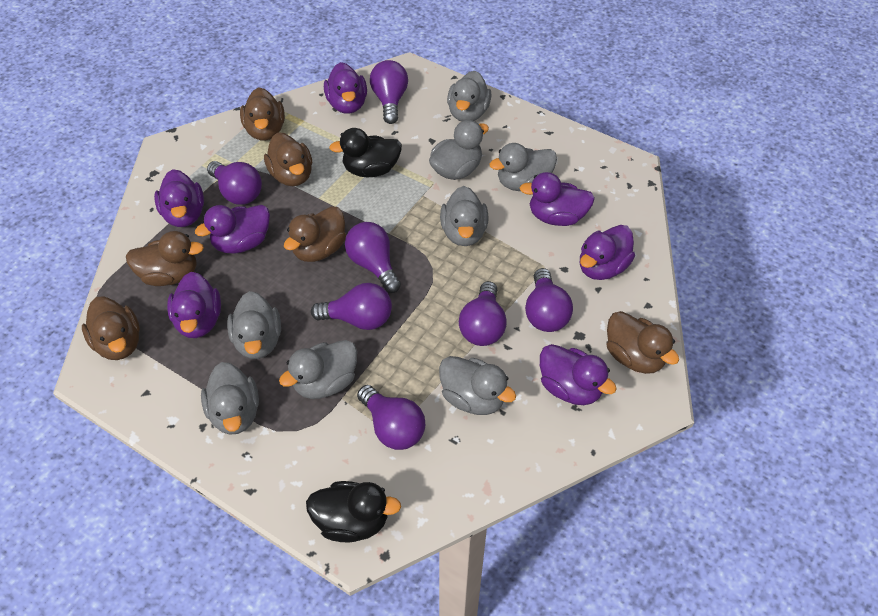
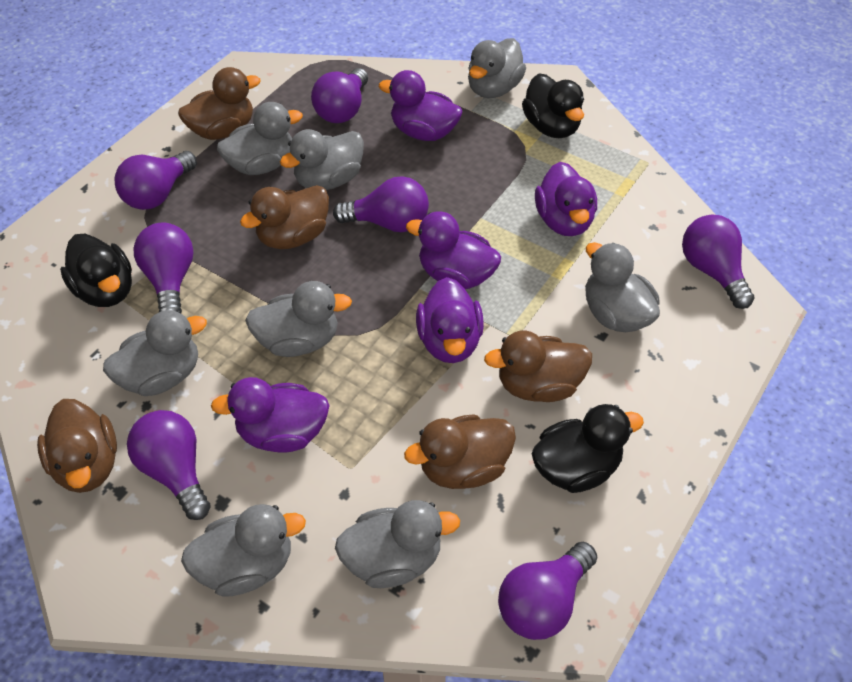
black duck: [306,481,401,543] [329,128,402,177] = 2 -> [60,234,132,307] [522,73,584,138] [531,404,644,493] = 3
brown duck: [82,296,140,360] [126,231,204,286] [240,87,285,141] [264,132,312,186] [284,206,346,262] [606,311,679,374] = 6 -> [37,399,117,493] [178,67,261,140] [240,185,329,249] [404,414,516,489] [484,331,592,402] = 5
purple duck: [154,169,204,227] [167,272,221,338] [195,205,270,254] [324,62,367,114] [520,172,595,226] [540,344,617,405] [580,225,635,280] = 7 -> [211,377,330,453] [379,70,462,141] [406,211,501,289] [416,277,484,363] [535,162,597,236] = 5

